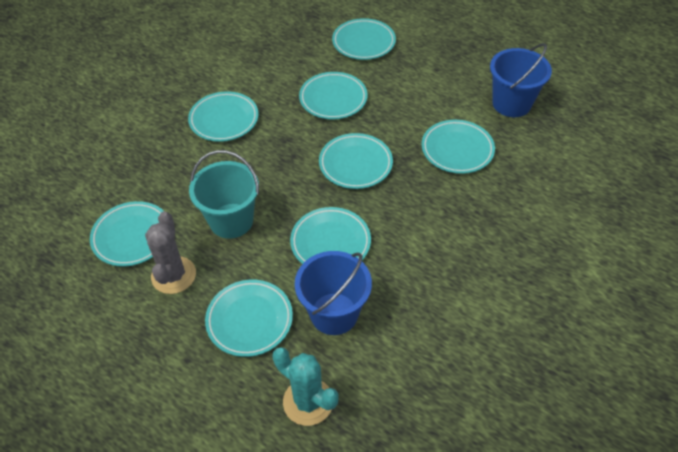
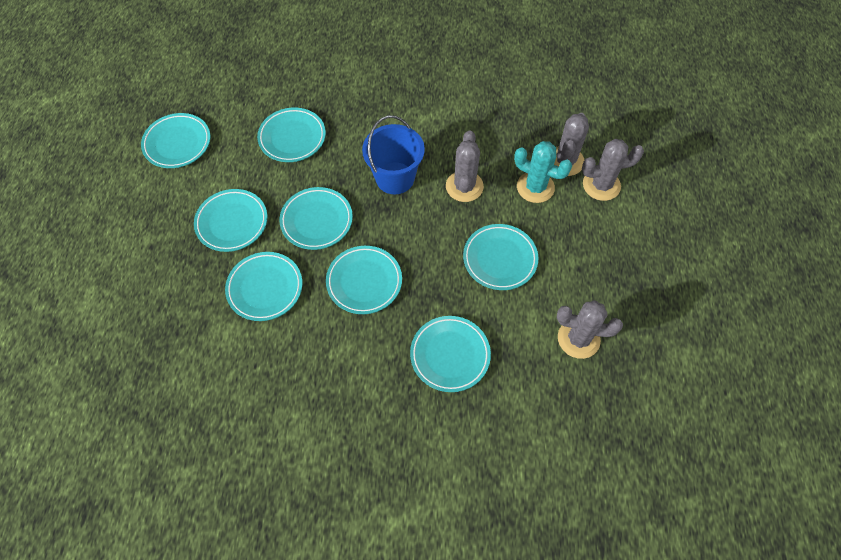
blue bucket: [295,251,372,335] [490,43,552,117] = 2 -> [362,115,425,194] = 1
grey cactus: [145,212,196,294] = 1 -> [446,130,484,202] [554,113,589,176] [557,300,623,359] [582,139,644,201] = 4
turquoise bucket: [189,150,259,239] = 1 -> none = 0

